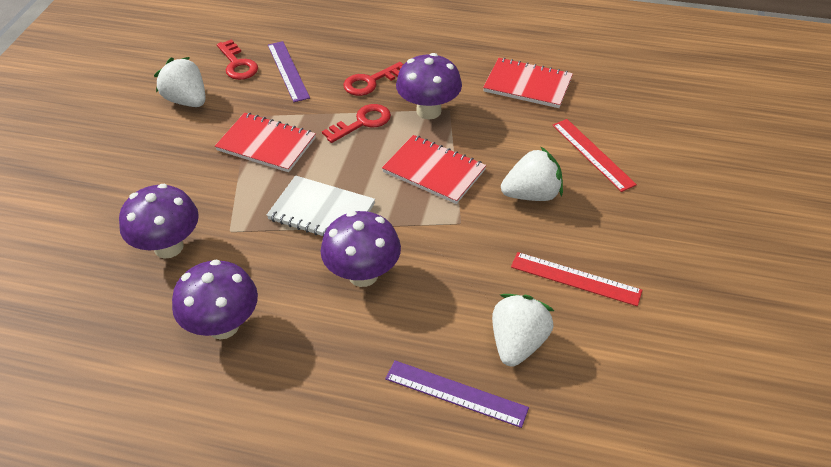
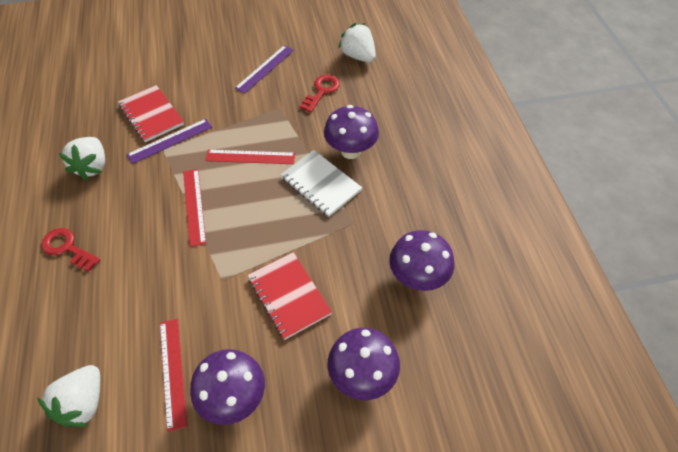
red key: [217,39,258,80] [322,104,391,143] [343,62,404,96] = 3 -> [41,228,100,272] [300,75,340,113] = 2
red notebook: [215,113,316,172] [382,135,486,204] [483,57,573,108] = 3 -> [118,85,184,142] [247,252,332,340] = 2
red ruler: [511,252,643,306] [553,119,637,192] = 2 -> [160,319,187,432] [183,169,206,247] [205,150,295,164] = 3

